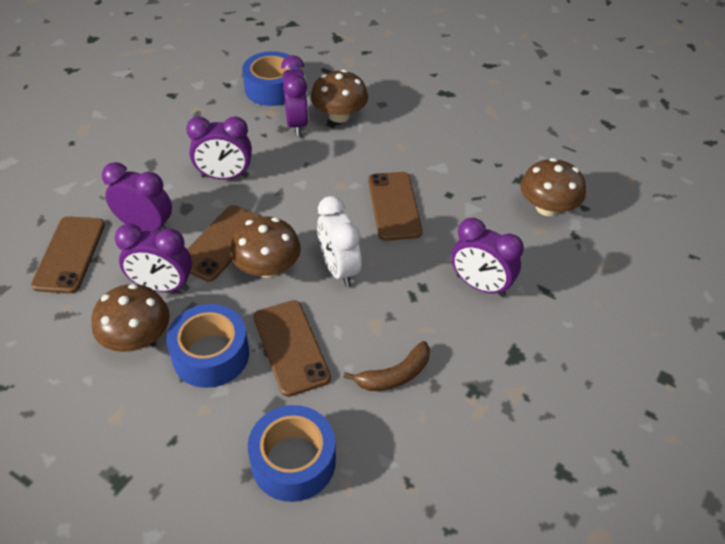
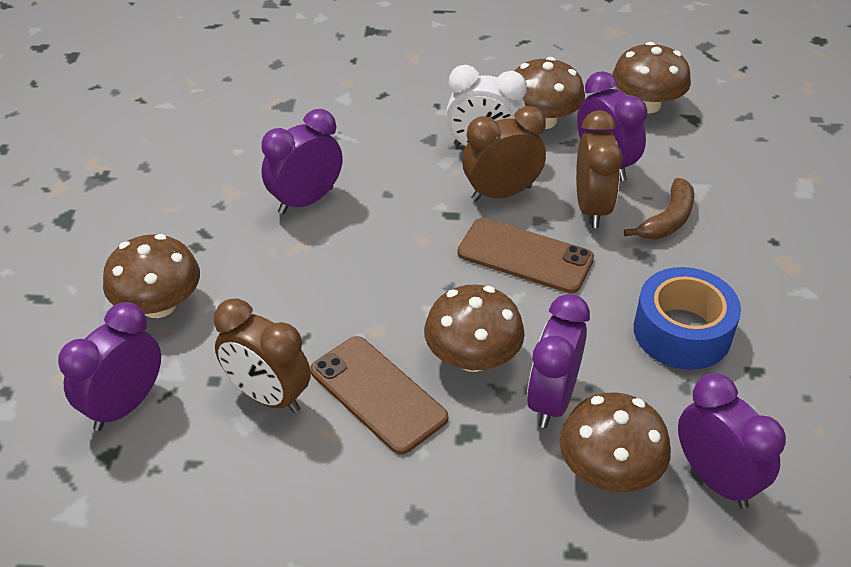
blue tape: [166,304,249,388] [242,51,299,106] [248,405,336,502] = 3 -> [634,267,741,370] = 1
brown clock: none = 0 -> [214,298,311,413] [462,106,546,201] [576,110,623,228] = 3
brown mushroom: [92,284,170,352] [230,216,301,278] [310,69,368,123] [520,158,586,216] = 4 -> [103,234,200,318] [424,285,525,372] [515,57,585,129] [559,393,671,492] [612,42,691,113] = 5
brown phone: [31,216,105,294] [187,205,262,282] [254,300,331,397] [368,172,423,241] = 4 -> [310,336,448,455] [458,218,594,293] = 2

